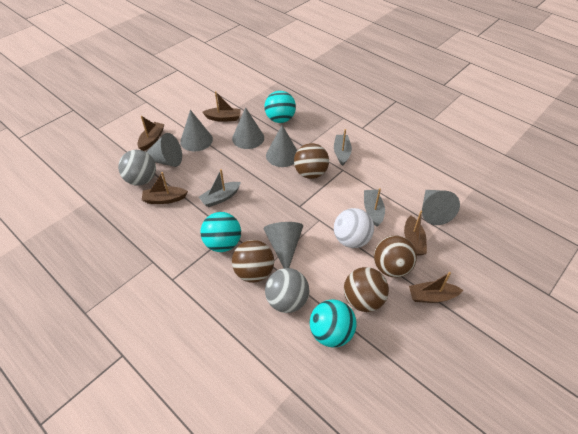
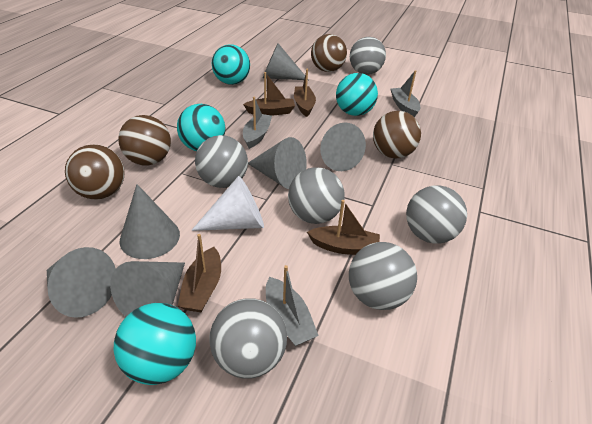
brown boat: [137,116,165,151] [142,172,188,204] [202,91,241,122] [404,211,427,255] [409,272,463,303] = 5 -> [178,234,221,312] [243,72,295,116] [294,69,316,117] [307,200,380,255] = 4
grey ball: [118,150,156,186] [265,268,309,313] = 2 -> [195,135,248,188] [209,298,287,379] [288,167,345,224] [349,242,417,310] [350,37,386,75] [406,185,467,244] = 6
turquoise ball: [200,212,241,252] [264,91,296,123] [310,299,357,348] = 3 -> [114,303,196,385] [177,104,225,151] [212,44,250,85] [336,73,378,116] = 4
white ball: [334,208,374,248] = 1 -> none = 0
white cone: none = 0 -> [191,176,264,231] = 1

